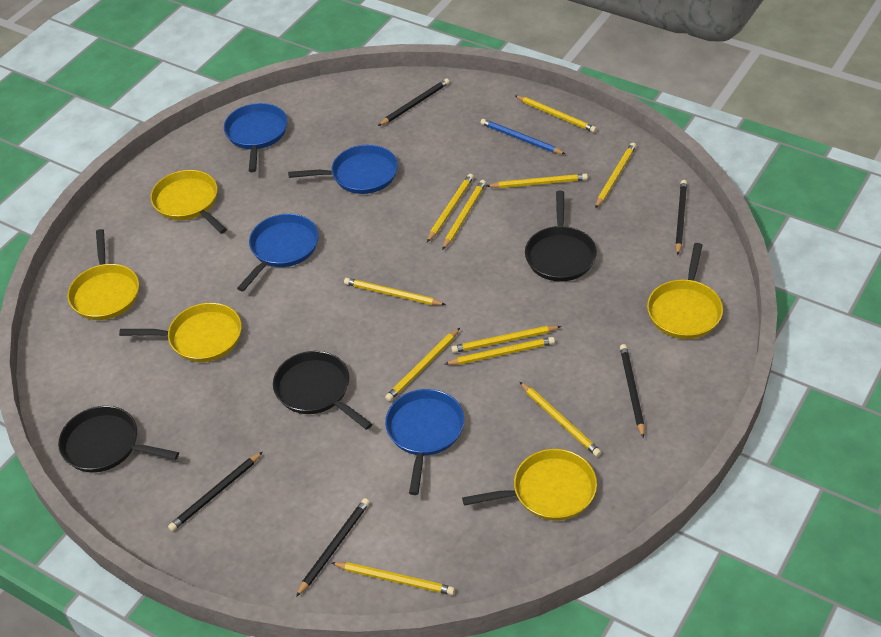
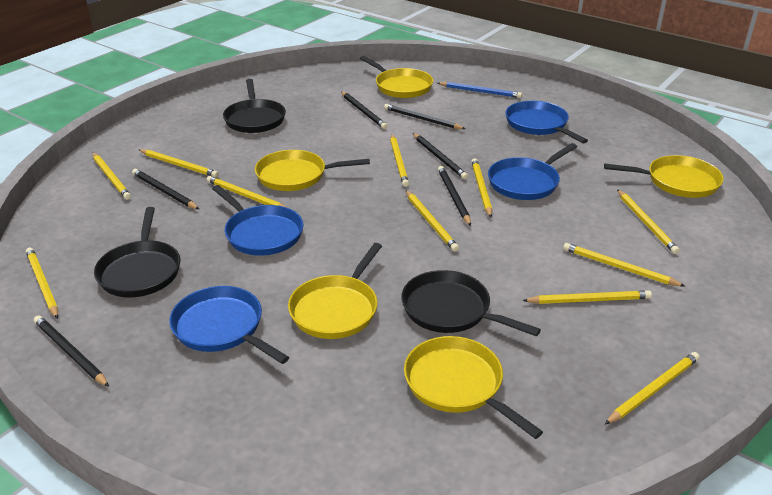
black pencil: [168,452,263,531] [296,498,370,597] [378,78,449,126] [620,344,645,438] [675,180,687,255] = 5 -> [34,315,109,387] [132,169,199,209] [341,91,387,129] [384,104,465,129] [413,133,468,179] [438,166,471,226] = 6

